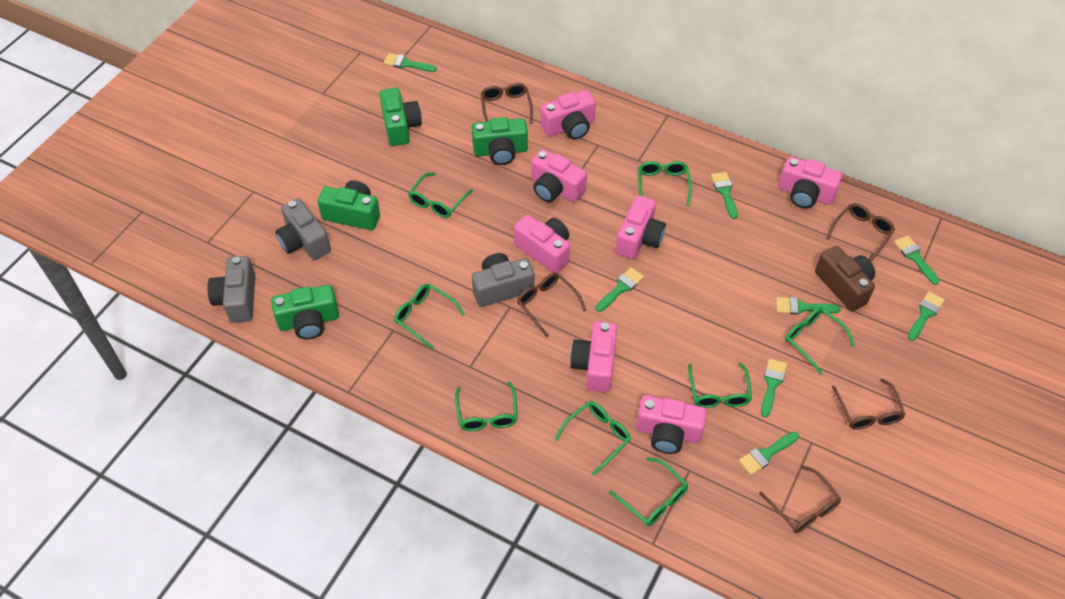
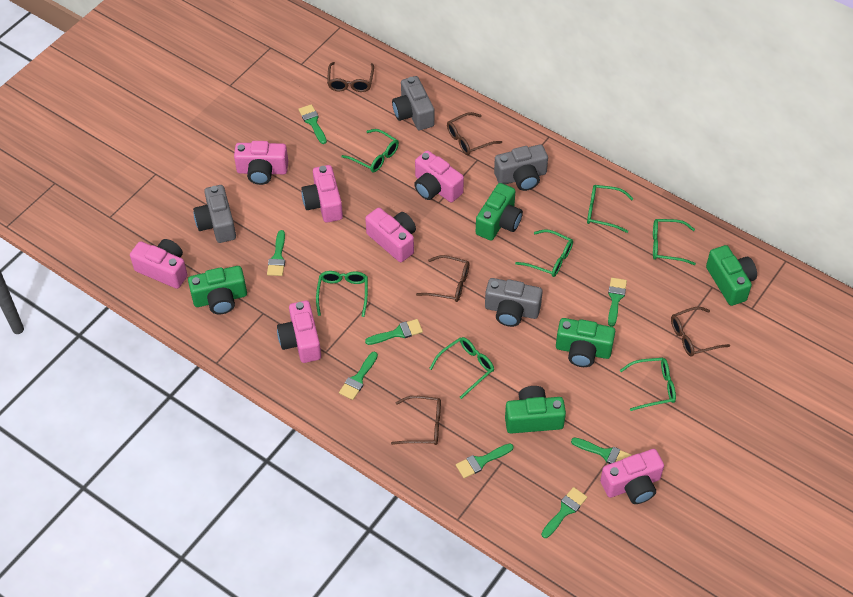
brown camera: [815,246,875,312] = 1 -> none = 0
green camera: [271,285,339,339] [317,180,380,230] [380,88,422,146] [472,117,528,165] = 4 -> [188,266,247,314] [476,183,523,240] [505,386,566,433] [556,318,615,367] [706,245,757,306] = 5
green glasses: [394,284,465,349] [408,173,473,218] [455,381,518,431] [554,401,631,476] [609,457,688,526] [638,161,692,206] [688,362,752,408] [785,307,855,375] = 8 -> [316,271,368,317] [341,129,399,172] [429,337,494,399] [515,229,573,277] [587,185,634,233] [620,358,676,411] [653,219,696,265] = 7
grey camera: [207,256,255,323] [275,198,331,260] [472,253,534,307] = 3 -> [193,185,236,243] [392,76,435,130] [485,278,543,327] [494,144,548,191] = 4

